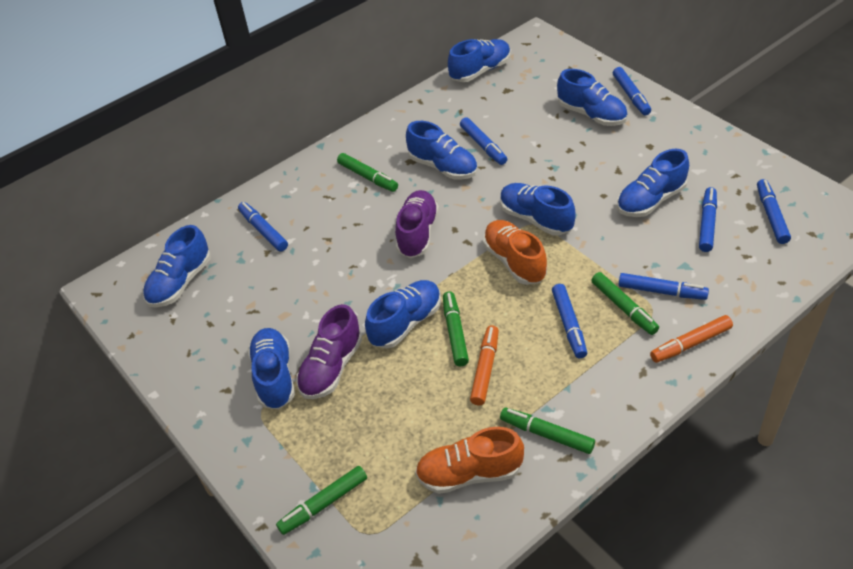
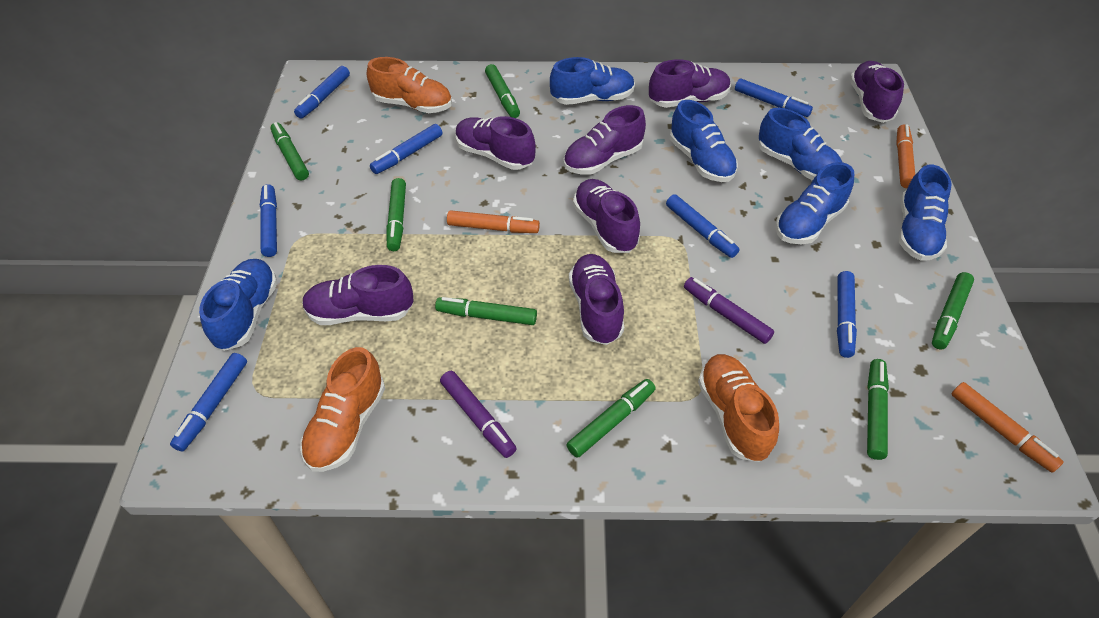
blue shoe: [143,225,211,308] [248,328,295,409] [365,280,441,348] [406,121,478,180] [448,39,511,82] [500,183,575,236] [557,69,628,126] [617,149,689,217] = 8 -> [199,259,278,351] [550,57,635,105] [670,100,738,182] [759,108,842,181] [775,162,854,244] [899,165,951,261] = 6
green marker: [276,466,367,535] [337,153,398,192] [443,291,469,366] [500,408,595,454] [591,272,659,335] = 5 -> [270,122,309,181] [386,178,406,251] [435,297,537,325] [485,64,520,118] [566,379,655,458] [867,359,889,460] [932,272,974,349] = 7
orange marker: [470,325,499,405] [650,315,733,363] = 2 -> [447,210,540,233] [896,124,915,188] [951,382,1063,473] = 3
orange shoe: [415,427,524,494] [483,220,547,285] = 2 -> [300,347,385,472] [367,57,452,113] [698,354,779,462] = 3
purple marker: none = 0 -> [440,371,517,458] [684,277,774,344] = 2
purple shoe: [296,304,362,399] [395,190,439,258] = 2 -> [302,265,414,325] [456,116,536,170] [563,105,646,175] [569,254,624,345] [573,179,640,253] [649,59,731,108] [850,61,904,123] = 7

